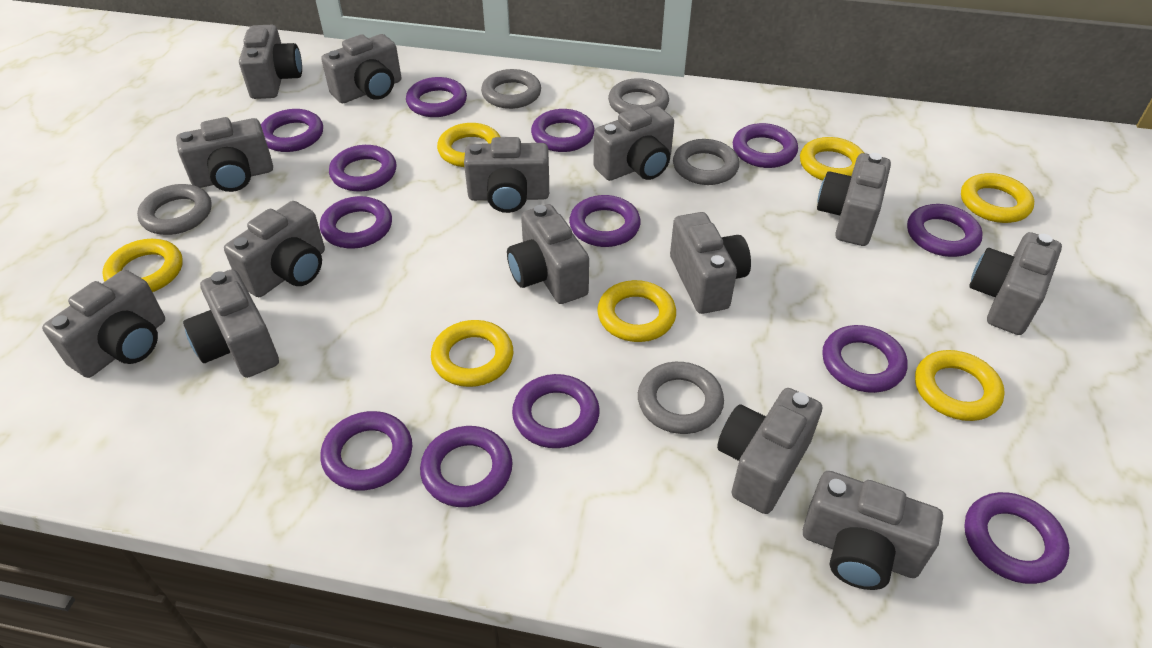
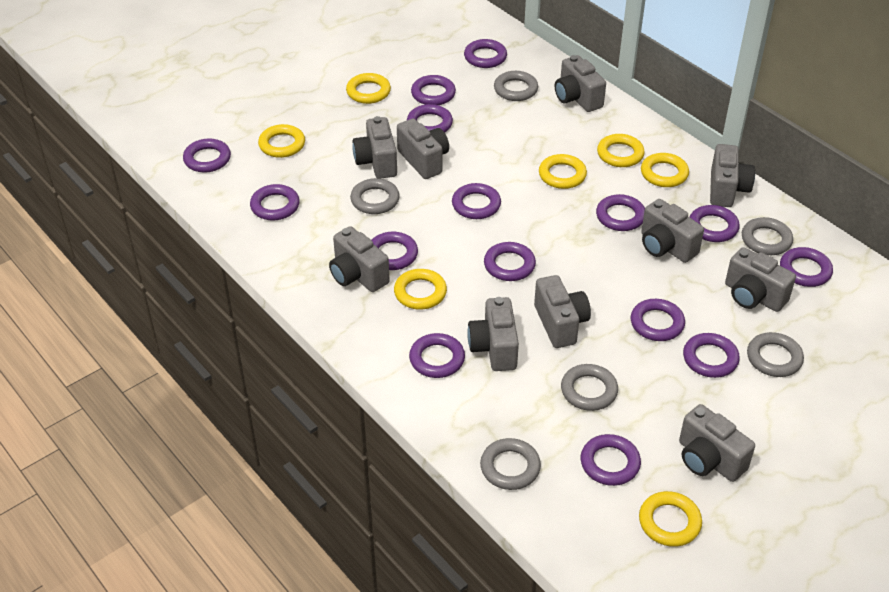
grey camera: [42,270,165,378] [176,117,273,192] [183,269,279,378] [224,201,325,297] [239,25,302,99] [321,34,401,103] [464,137,549,213] [507,204,589,304] [593,106,674,181] [670,212,751,314] [717,388,822,514] [803,471,943,590] [817,153,891,246] [970,232,1062,335] = 14 -> [329,226,390,292] [352,116,397,179] [397,118,449,179] [467,297,519,371] [534,275,591,348] [555,55,606,112] [641,199,704,263] [679,404,755,482] [710,144,755,207] [725,247,796,312] = 10
grey ring: [137,184,212,235] [481,69,541,109] [608,78,669,114] [638,362,724,434] [673,139,739,185] = 5 -> [350,178,400,214] [480,438,541,490] [494,71,538,101] [561,364,618,411] [742,217,793,255] [747,332,804,377] = 6
purple ring: [261,109,323,152] [320,196,392,248] [321,411,412,491] [329,145,396,192] [406,77,467,117] [420,426,513,507] [512,374,600,448] [531,109,595,152] [569,195,641,247] [733,123,798,168] [822,325,907,393] [907,204,983,257] [964,492,1069,584] = 13 -> [183,138,231,173] [250,184,300,221] [372,232,418,270] [407,104,453,133] [409,333,465,378] [411,75,456,105] [452,183,501,219] [464,39,507,68] [484,242,536,281] [581,434,641,486] [596,194,645,231] [631,299,685,341] [683,333,740,378] [690,205,739,242] [780,247,833,287] = 15

